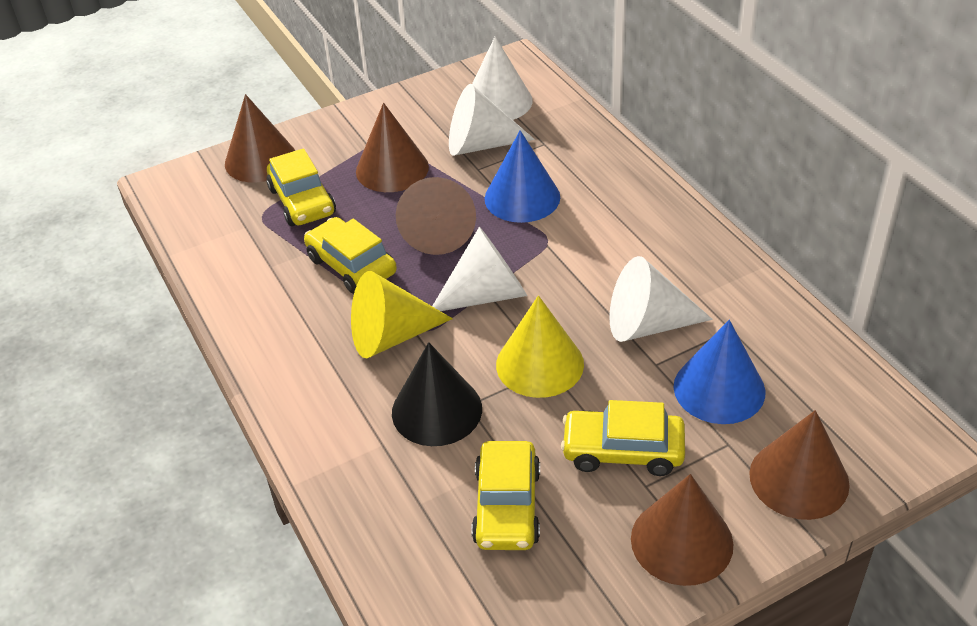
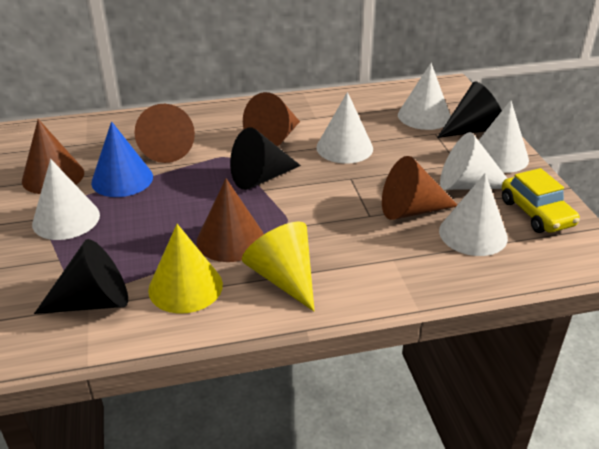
black cone: [392,342,482,446] = 1 -> [34,239,128,314] [230,128,301,190] [437,81,502,138] = 3
blue cone: [485,130,560,223] [674,320,766,424] = 2 -> [91,121,153,197] = 1
white cone: [432,227,527,311] [449,84,535,156] [472,37,533,120] [609,256,713,342] = 4 -> [32,159,100,240] [316,92,373,164] [398,63,451,130] [439,173,508,256] [440,132,508,190] [478,100,529,173] = 6
yellow car: [266,148,336,226] [304,217,397,294] [471,441,540,550] [561,400,685,476] = 4 -> [502,168,580,233] = 1

